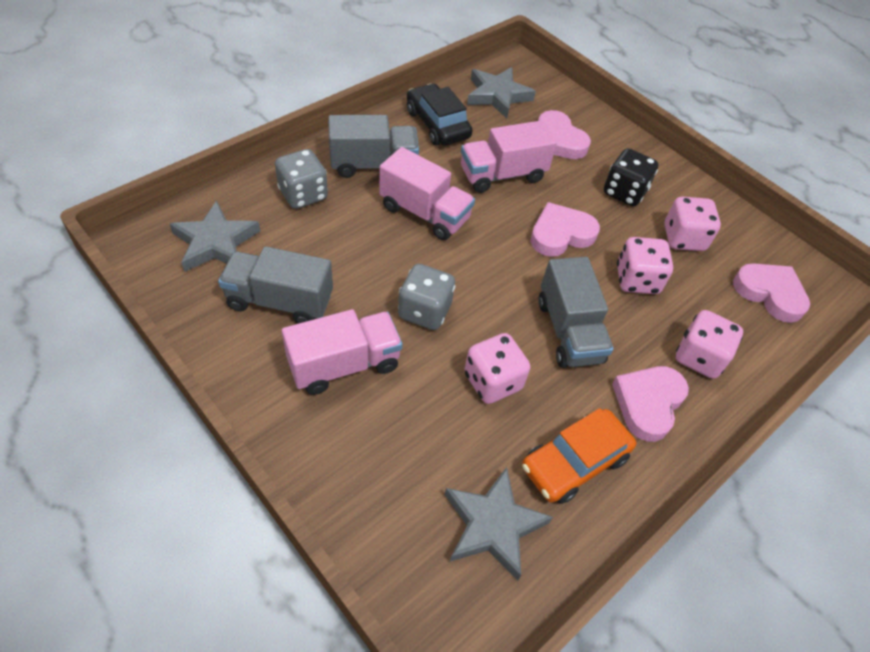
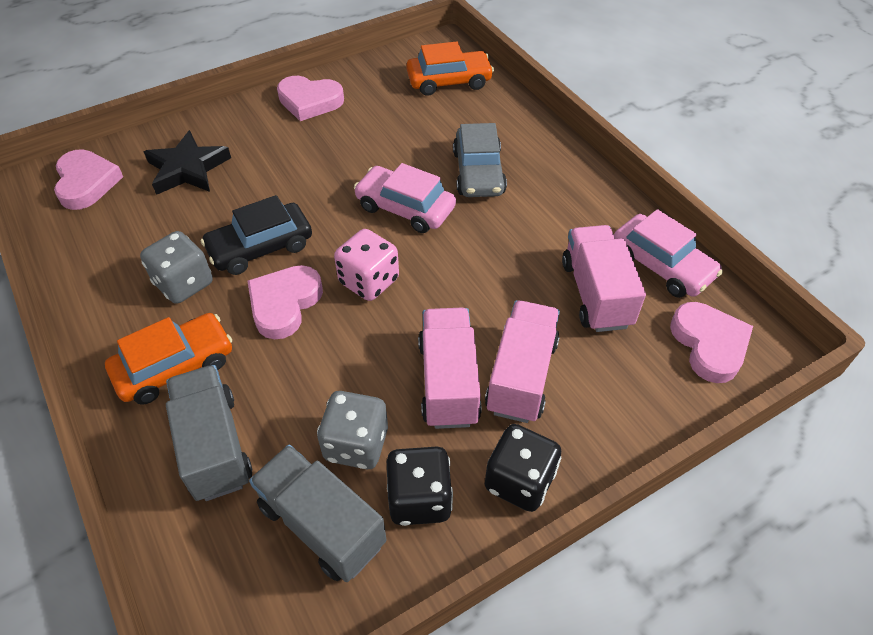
black dice: [604,148,658,206] = 1 -> [387,447,453,526] [485,424,561,512] = 2
black star: none = 0 -> [144,130,231,195] = 1
grey car: none = 0 -> [453,123,507,197] = 1
grey star: [170,200,260,272] [445,467,553,581] [467,67,536,119] = 3 -> none = 0
grey truck: [218,246,333,323] [328,115,419,178] [538,257,613,368] = 3 -> [166,365,252,501] [249,445,387,582] = 2
orange car: [522,408,636,504] = 1 -> [105,313,232,405] [406,41,494,96] = 2
pink car: none = 0 -> [354,163,456,233] [614,209,723,298] = 2
pink dice: [464,333,530,404] [617,237,673,294] [664,197,721,251] [676,310,743,379] = 4 -> [334,229,399,301] = 1

